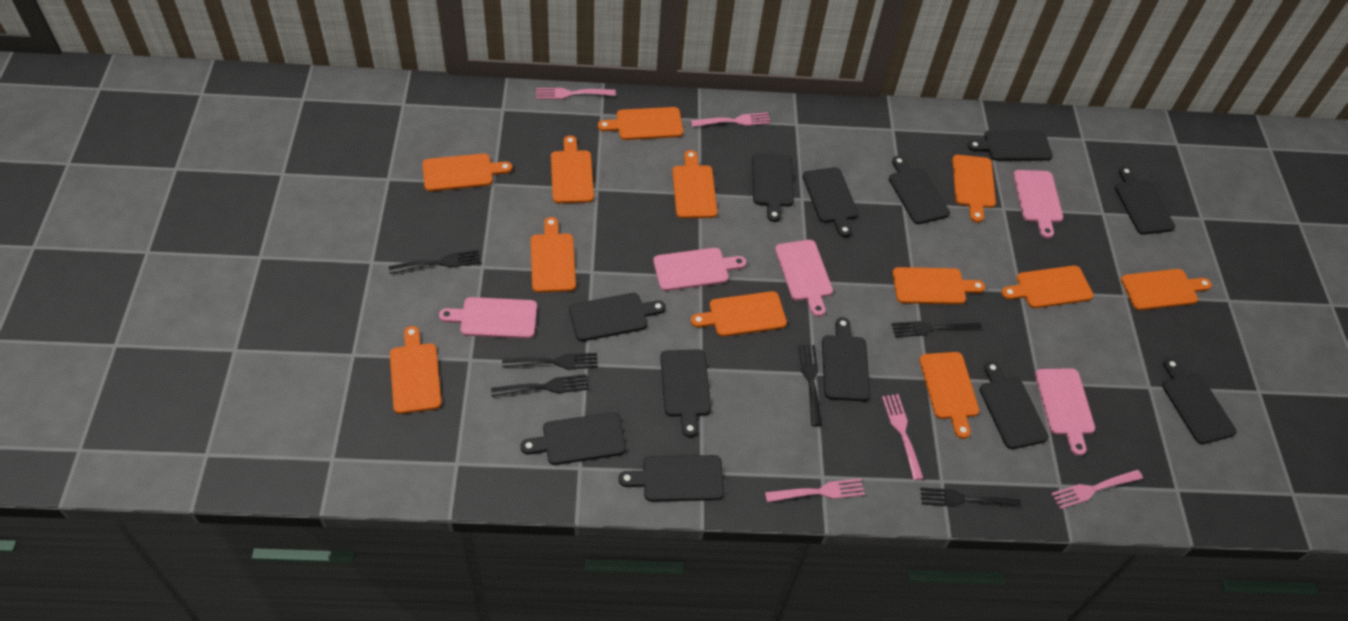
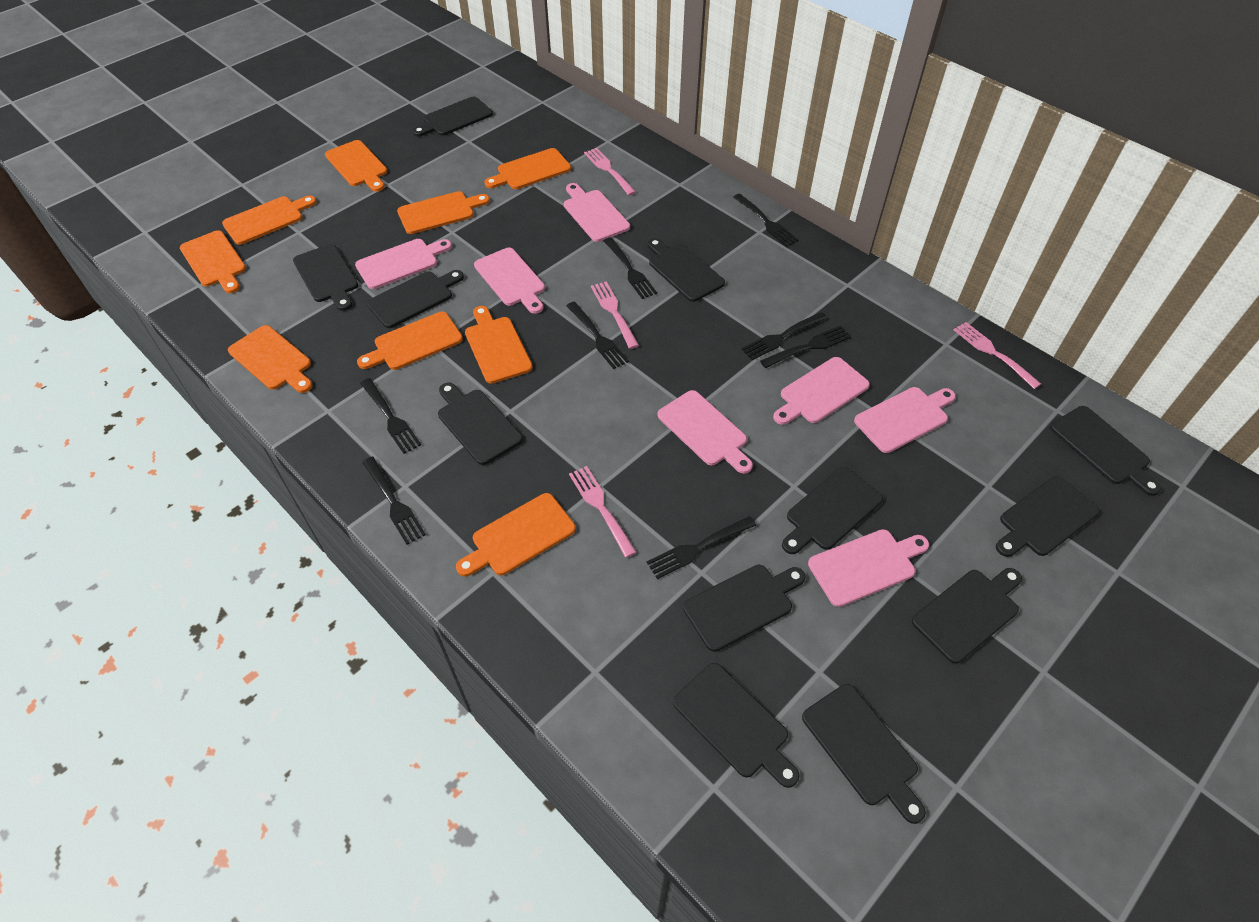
black fork: [389,250,481,274] [491,374,589,397] [502,353,598,369] [798,345,822,426] [892,320,982,337] [920,487,1021,507] = 6 -> [360,378,421,454] [362,457,426,545] [566,301,629,369] [604,237,657,299] [647,516,756,579] [733,194,799,247] [741,312,827,360] [760,326,851,368] = 8
orange cutting board: [390,326,442,414] [422,153,512,191] [531,217,576,293] [551,136,594,203] [598,107,683,140] [672,150,717,218] [691,291,787,337] [892,267,985,304] [919,352,979,439] [952,155,996,223] [1001,266,1094,308] [1121,269,1212,310] = 12 -> [180,230,246,293] [222,195,317,245] [228,325,312,393] [325,140,387,192] [357,312,463,370] [397,191,490,234] [456,493,576,576] [465,306,533,384] [484,148,571,189] = 9
pink cutting board: [439,297,537,339] [653,248,746,291] [775,240,833,317] [1013,170,1063,238] [1035,368,1095,456] = 5 -> [355,239,452,289] [474,248,545,314] [564,183,630,242] [658,390,753,474] [773,357,870,425] [808,529,929,607] [854,387,956,453] = 7
pink fork: [536,88,616,99] [691,112,771,127] [765,478,865,502] [882,394,924,480] [1051,470,1143,509] = 5 -> [569,466,637,558] [584,148,636,195] [591,281,639,349] [954,322,1041,389] = 4

